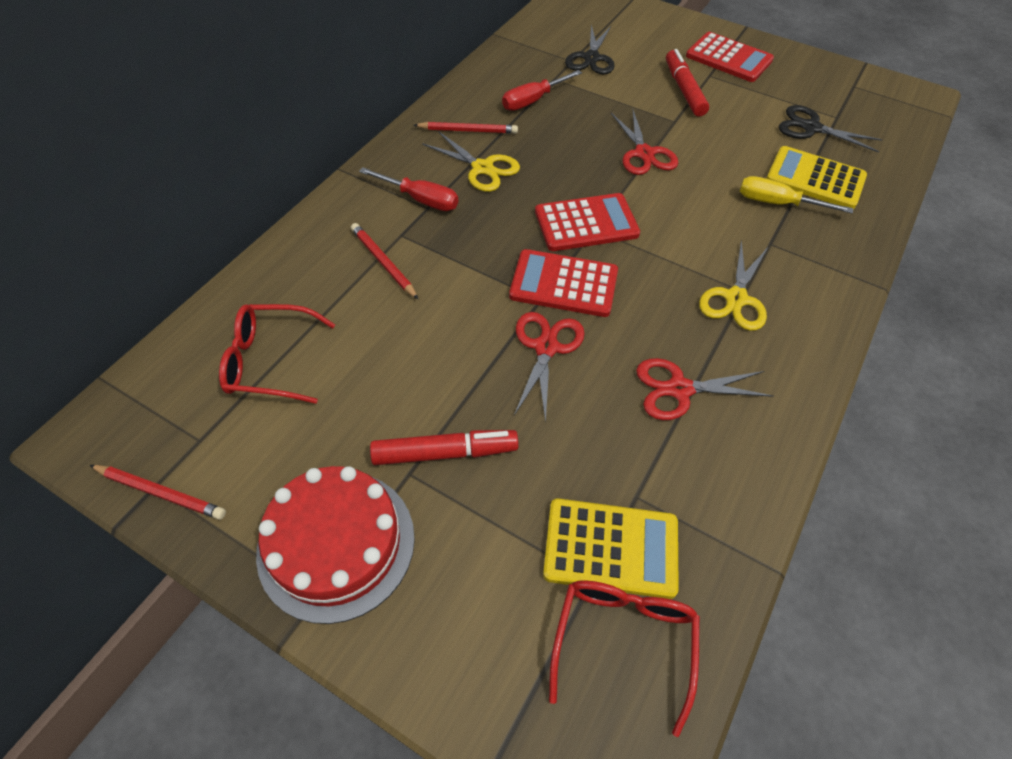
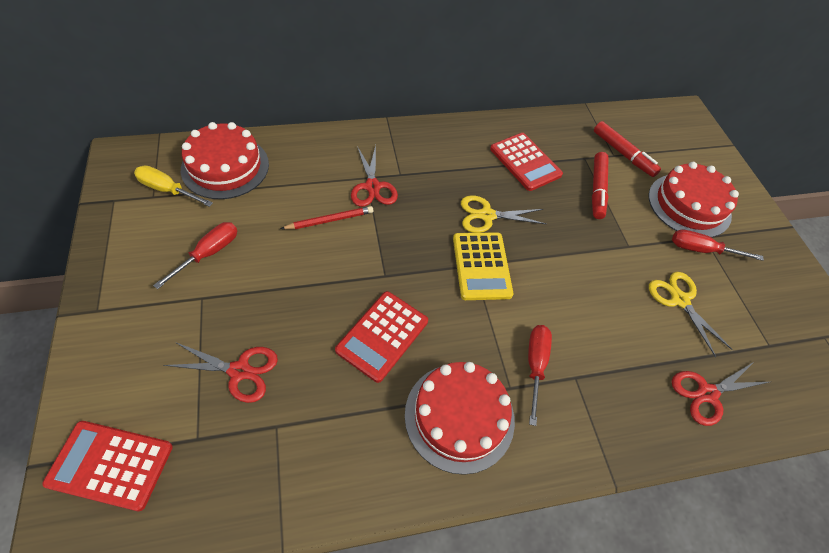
black scissors: [565,24,615,75] [779,105,883,153] = 2 -> none = 0
red cake: [256,466,415,624] = 1 -> [181,122,269,199] [405,362,515,475] [649,162,739,238] = 3
red glasses: [219,304,335,404] [549,580,700,737] = 2 -> none = 0
red pencil: [90,465,226,520] [351,223,419,300] [414,122,518,134] = 3 -> [281,206,373,229] = 1
red screwdriver: [359,167,458,211] [502,70,582,111] = 2 -> [153,222,237,289] [528,325,552,426] [672,230,764,261] = 3
yellow calculator: [543,498,679,599] [766,146,867,209] = 2 -> [453,232,514,300] = 1

